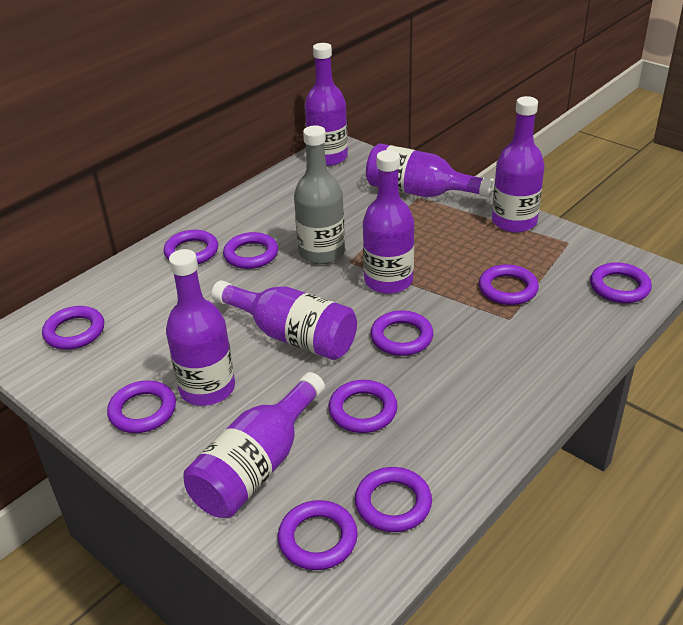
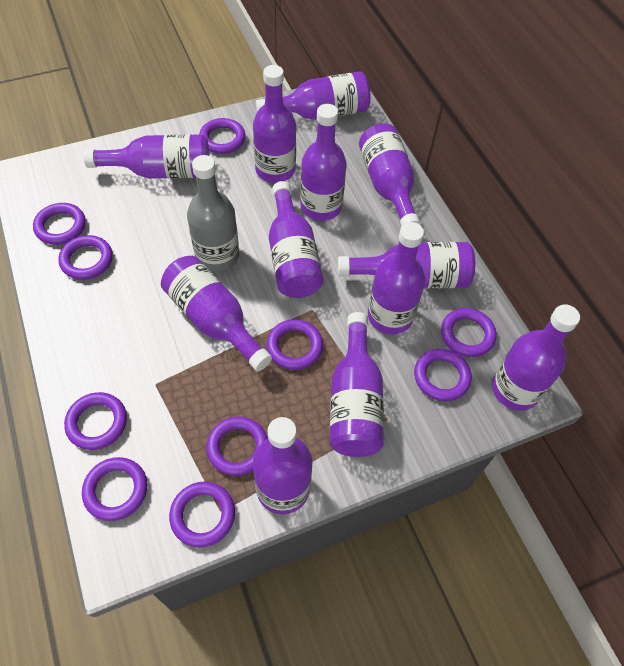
purple bottle: [166,249,235,406] [183,372,325,518] [212,280,357,360] [305,43,348,166] [363,150,414,294] [366,143,494,198] [492,96,545,233] = 7 -> [83,134,210,179] [161,256,272,371] [253,65,296,183] [253,417,313,514] [256,71,371,120] [269,181,324,298] [300,104,347,221] [330,312,384,457] [338,242,475,289] [359,123,421,227] [368,222,425,334] [492,304,580,411] = 12

